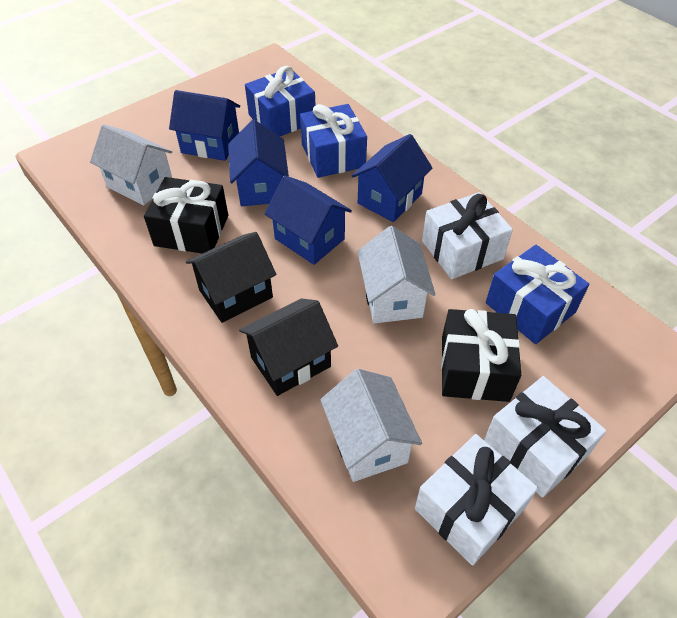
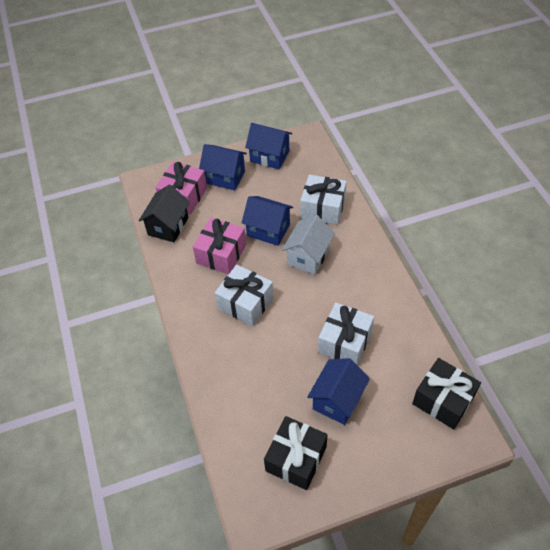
black house: [186,232,276,323] [239,299,338,396] = 2 -> [139,185,190,242] = 1
blue gift: [245,66,315,136] [300,104,367,178] [486,245,590,344] = 3 -> none = 0
pink gift: none = 0 -> [155,162,207,214] [193,218,246,274] = 2
white house: [90,124,172,206] [320,369,422,482] [357,226,435,323] = 3 -> [282,215,335,275] = 1

